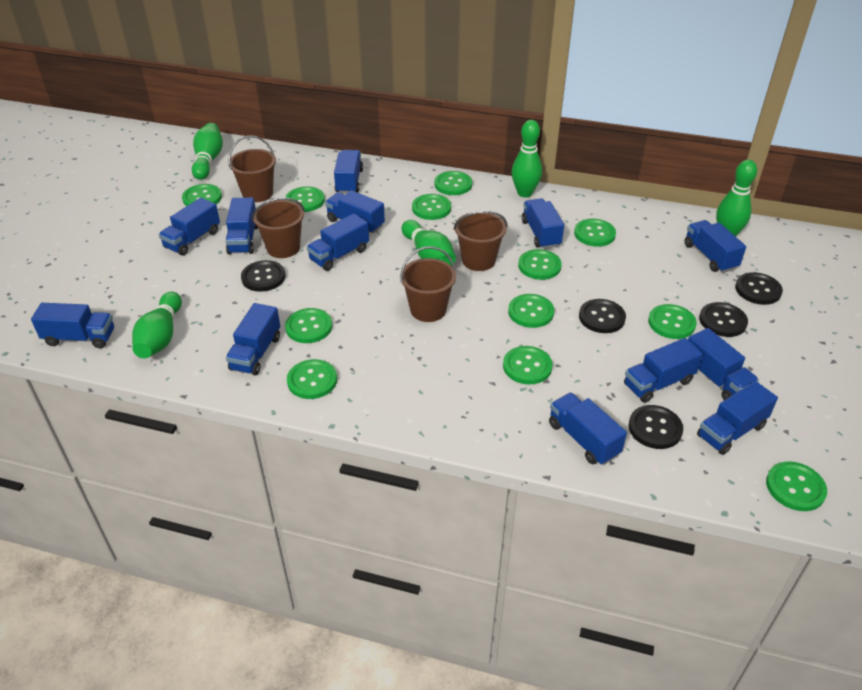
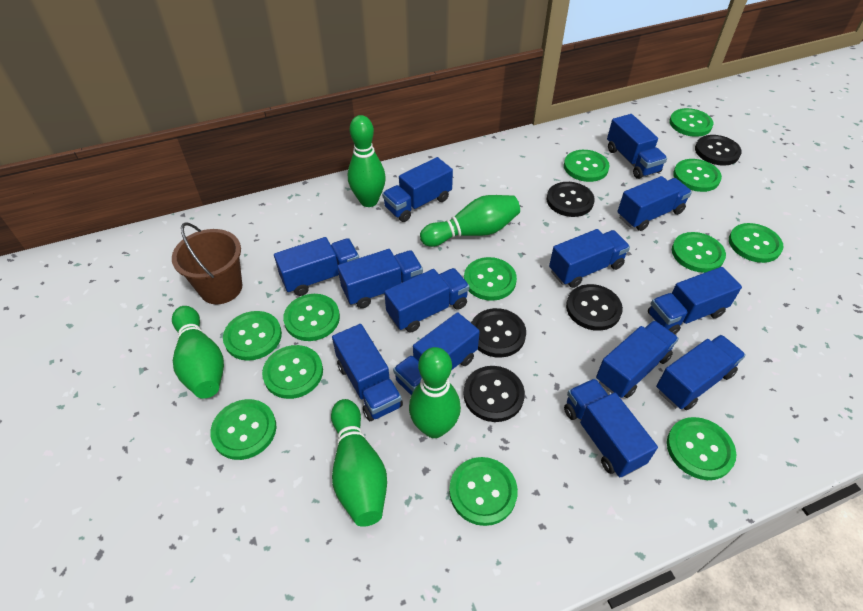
brown bucket: [228,135,276,202] [252,198,305,258] [400,246,456,322] [453,211,507,271] = 4 -> [172,222,242,304] = 1

